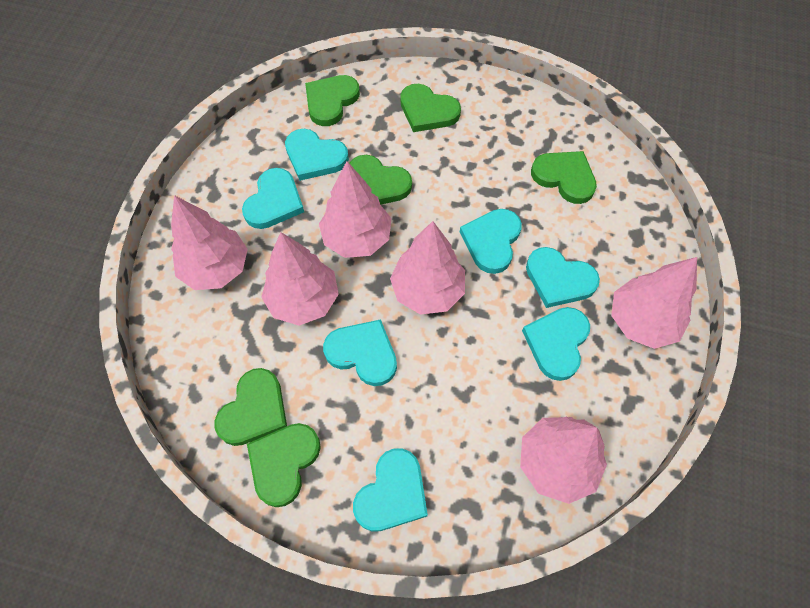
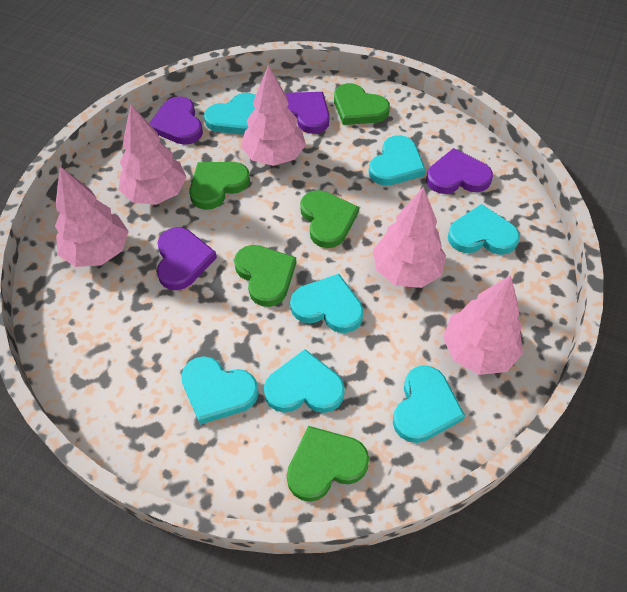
green heart: [215,368,287,446] [247,423,321,507] [305,75,360,126] [349,155,412,205] [400,84,461,132] [531,151,597,204] = 6 -> [189,162,250,210] [234,245,296,307] [287,426,369,502] [300,190,359,248] [334,83,390,125] = 5
pink tree: [171,195,248,290] [261,232,339,326] [319,161,392,258] [390,221,465,315] [520,417,607,504] [611,257,697,349] = 6 -> [55,166,129,267] [119,105,187,205] [241,65,306,166] [373,187,446,288] [443,275,523,375] = 5
purple heart: none = 0 -> [149,96,203,145] [157,227,217,290] [285,92,329,134] [426,148,493,194] = 4

